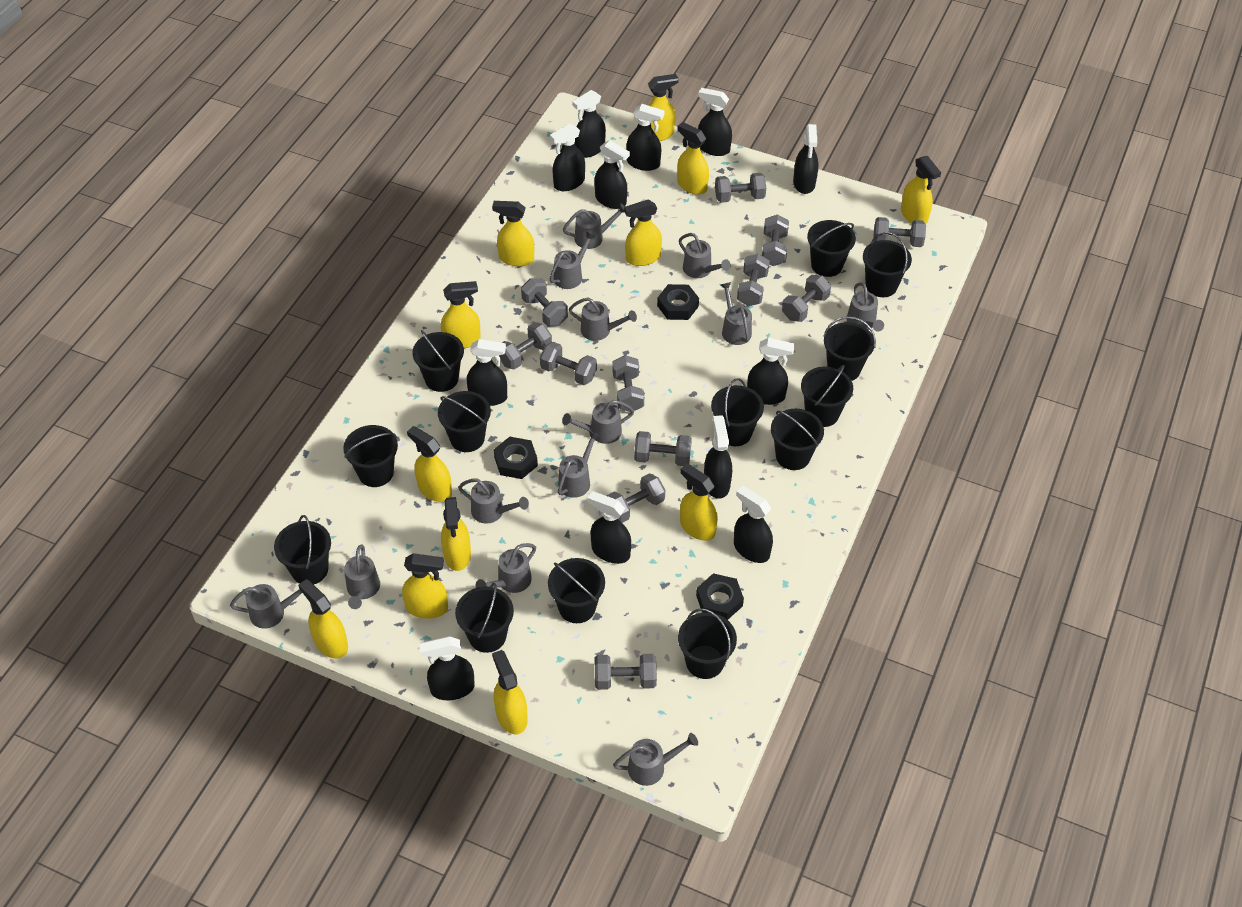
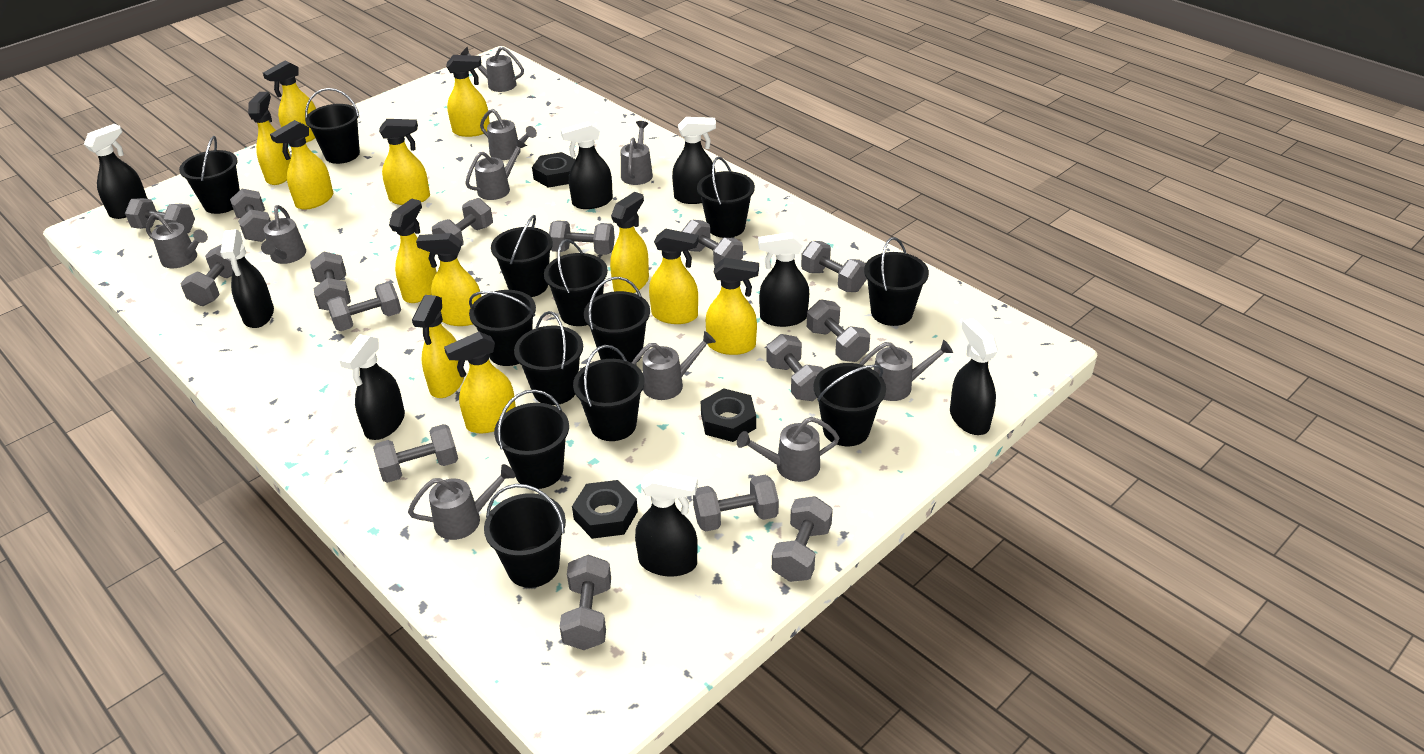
black spray bottle: [419,636,475,700] [467,339,507,406] [550,124,585,191] [572,90,606,158] [588,491,631,564] [594,140,630,209] [627,104,665,171] [698,88,732,156] [704,415,732,499] [734,486,773,563] [747,338,795,405] [793,124,818,194] = 12 -> [84,124,148,219] [220,229,274,328] [339,334,405,440] [561,121,613,209] [635,469,698,577] [672,117,716,204] [758,232,809,327] [950,318,998,435] = 8
grey dumbbell: [499,322,552,370] [521,278,568,326] [540,342,597,385] [595,654,657,690] [606,473,665,523] [612,355,644,412] [634,431,692,466] [715,173,766,203] [737,254,770,306] [762,214,789,266] [782,275,831,322] [873,217,926,247] = 12 -> [125,198,195,233] [180,244,233,306] [230,189,271,242] [310,251,351,311] [327,282,401,331] [373,424,458,483] [432,198,493,246] [549,220,615,255] [560,555,611,650] [681,220,743,266] [693,475,779,532] [766,334,823,401] [772,496,833,582] [801,241,867,292] [807,299,870,362] = 15
grey watering can: [230,581,303,629] [344,544,380,609] [458,478,529,524] [476,543,536,593] [550,231,596,289] [558,431,600,498] [562,400,634,444] [563,204,625,249] [569,298,637,341] [613,733,698,786] [679,233,731,278] [721,282,752,345] [847,282,884,332] = 13 -> [146,213,208,268] [261,205,306,264] [408,464,515,540] [460,47,524,92] [465,139,527,200] [480,109,537,160] [621,121,653,185] [632,331,716,400] [737,417,839,482] [859,340,953,401] = 10

